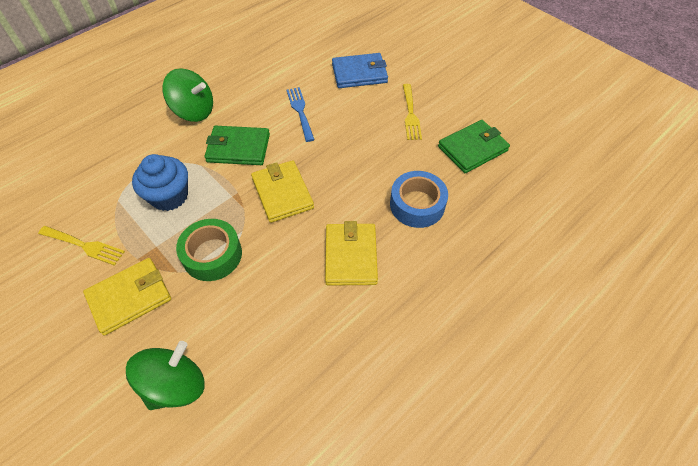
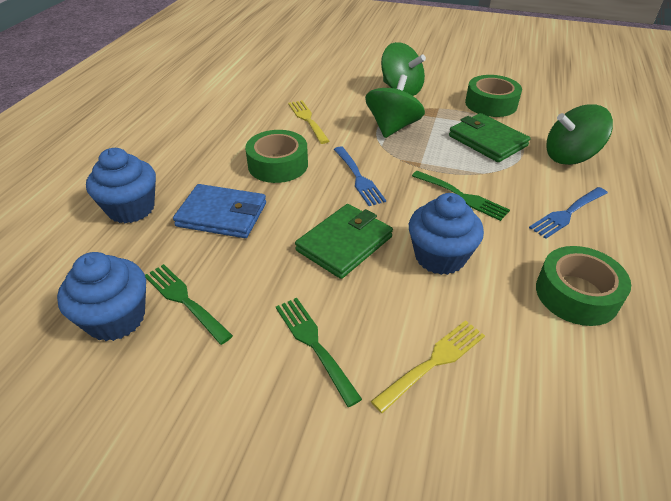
blue cupcake: [132,154,188,211] = 1 -> [57,252,146,341] [86,148,156,223] [409,193,484,275] = 3
blue fork: [287,87,315,142] = 1 -> [334,147,386,206] [529,187,608,239] = 2
blue tape: [390,171,448,228] = 1 -> none = 0
green fork: none = 0 -> [145,264,233,345] [276,298,362,407] [412,171,510,221] = 3
green spinning top: [126,341,205,410] [162,68,213,122] = 2 -> [365,74,425,138] [381,42,426,96] [546,104,613,165] = 3
green tape: [176,219,242,281] = 1 -> [245,130,308,183] [465,75,522,117] [536,246,631,326] = 3
yellow wallet: [83,258,171,336] [251,160,314,223] [325,221,378,286] = 3 -> none = 0

